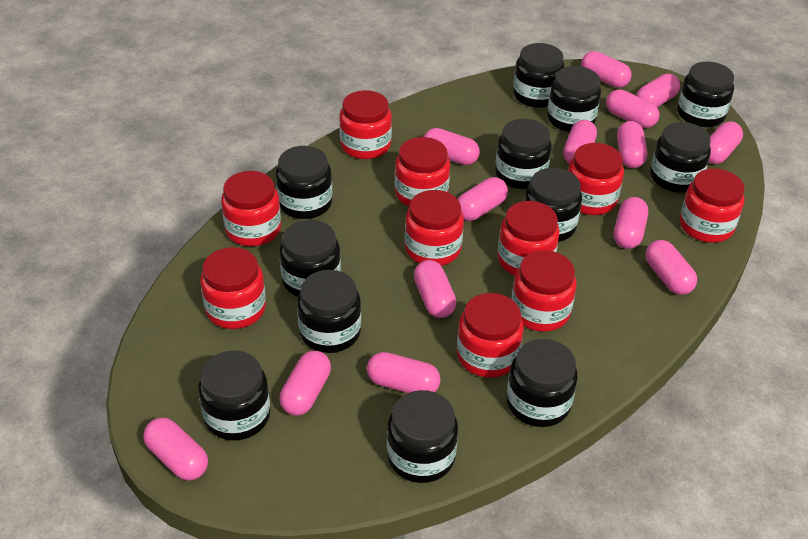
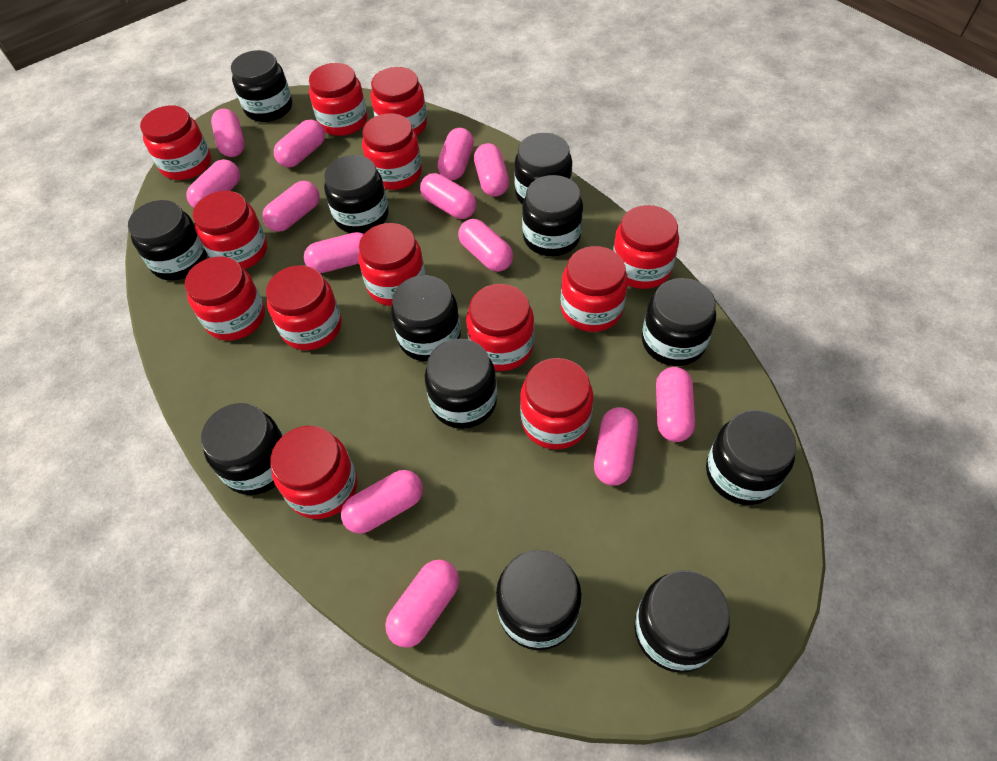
pink capsule: [143,418,208,481] [279,351,331,416] [367,352,441,393] [414,260,456,318] [424,128,480,165] [458,177,508,221] [563,120,597,163] [581,51,632,88] [606,90,659,128] [614,197,648,249] [617,121,647,168] [636,74,680,107] [646,240,697,295] [709,121,743,164] = 14 -> [186,159,240,208] [211,109,245,157] [262,181,320,232] [274,120,325,167] [304,232,364,273] [341,470,423,534] [385,560,459,648] [420,173,476,219] [437,128,474,180] [458,219,513,272] [474,143,509,197] [594,407,638,486] [656,367,695,442] = 13
red jar: [200,247,266,329] [221,171,281,246] [339,90,392,159] [395,137,450,207] [405,190,464,266] [457,293,524,378] [498,201,559,275] [512,250,576,332] [568,143,624,215] [680,168,745,243] = 10 -> [140,105,211,180] [185,256,265,341] [193,191,267,269] [266,265,342,350] [270,426,357,519] [309,63,368,136] [358,223,425,306] [362,113,422,190] [371,67,427,136] [466,284,534,371] [520,358,593,450] [561,246,628,332] [613,205,679,289] = 13

